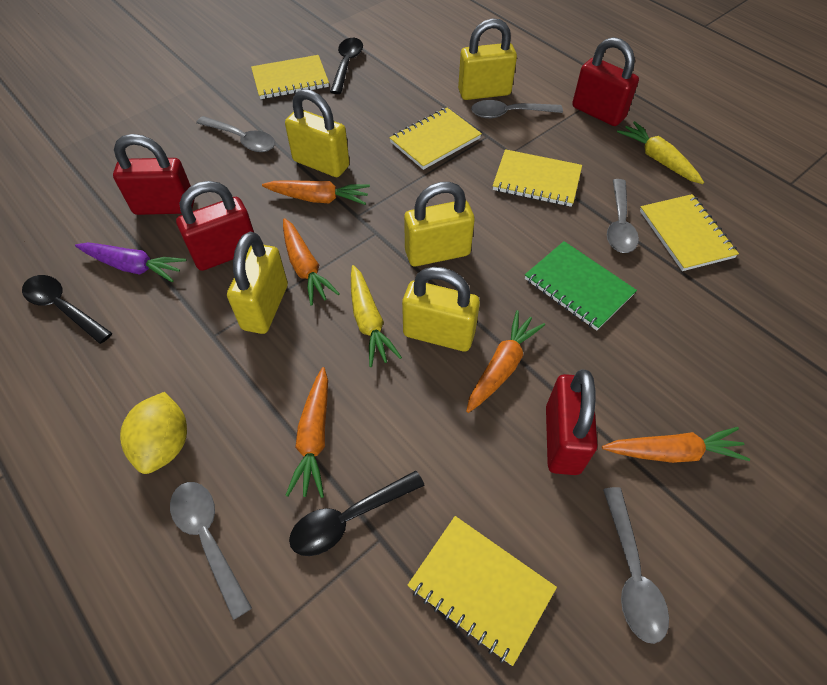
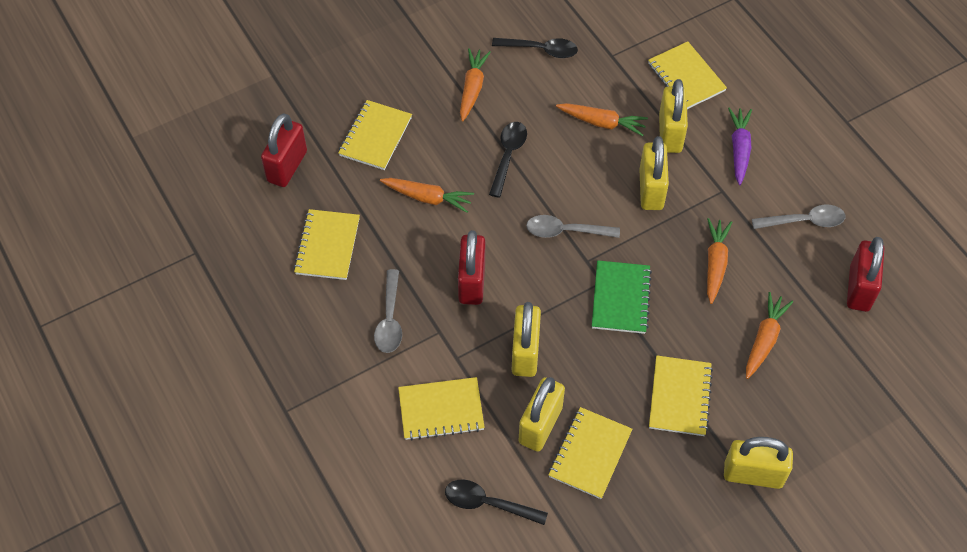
grey spoon: [170,482,252,620] [196,116,275,152] [471,100,563,118] [603,487,669,644] [607,179,639,253] = 5 -> [374,269,402,353] [526,215,620,238] [752,205,845,229] = 3
red padlock: [113,134,195,215] [176,181,254,271] [546,369,598,475] [572,37,639,126] = 4 -> [261,113,307,187] [458,230,485,305] [847,237,885,312] = 3
yellow carrot: [351,265,402,367] [617,121,704,184] = 2 -> none = 0
yellow lemon: [120,392,187,474] = 1 -> none = 0
yellow notebook: [251,55,329,99] [389,108,482,170] [407,516,557,666] [493,149,582,207] [640,194,739,271] = 5 -> [294,209,360,280] [338,100,412,170] [398,377,485,441] [549,407,632,499] [648,41,727,109] [649,355,713,436] = 6

